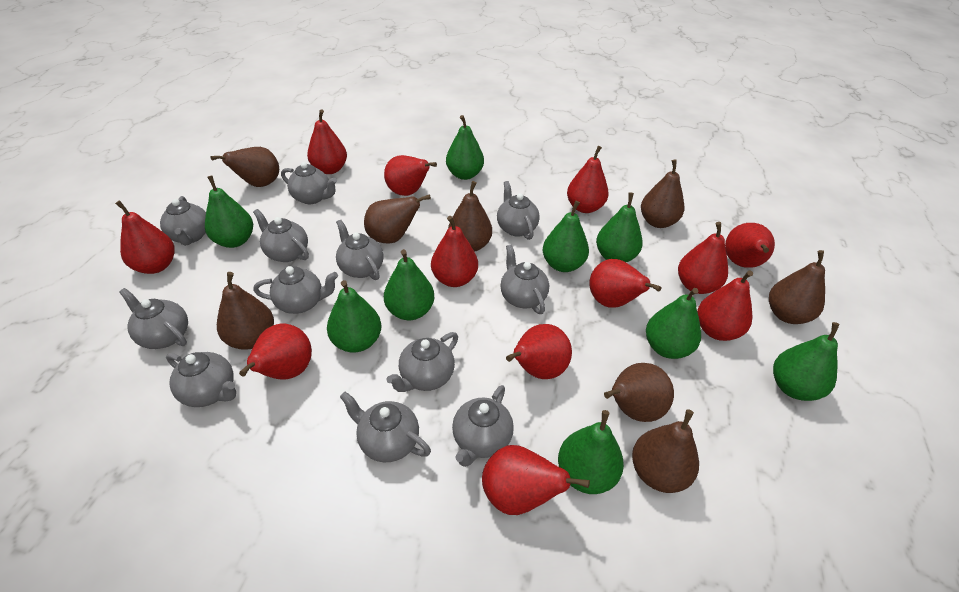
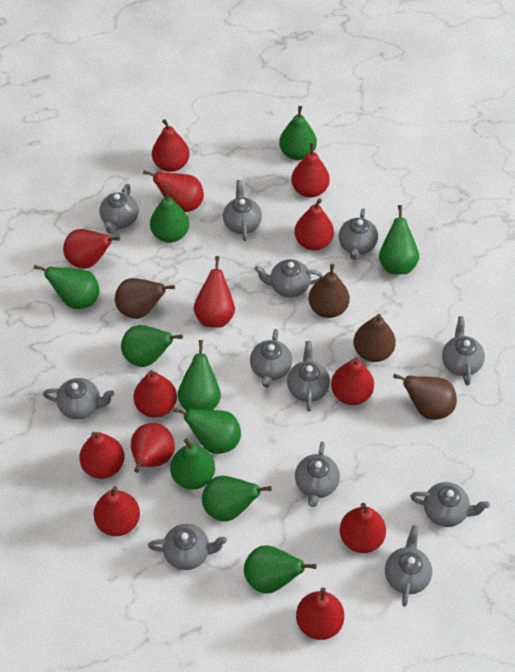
brown pear: [211,147,279,187] [217,272,274,350] [364,194,431,244] [448,181,492,252] [604,363,674,422] [632,409,699,493] [641,160,684,228] [769,250,825,324] = 8 -> [115,278,175,319] [309,264,350,318] [353,314,396,362] [393,374,457,420] = 4
green pear: [205,175,253,248] [327,280,381,352] [384,249,434,320] [446,115,484,180] [543,200,589,272] [558,410,624,494] [596,193,643,262] [646,288,701,359] [773,322,839,401] = 9 -> [33,264,100,309] [121,325,183,367] [150,188,189,243] [170,438,215,490] [173,407,241,454] [178,340,221,411] [202,476,272,522] [244,545,317,594] [279,106,317,160] [379,205,419,274] = 10
red pear: [115,200,175,274] [239,324,312,379] [307,110,347,174] [384,155,437,196] [431,216,478,287] [482,445,590,515] [506,324,572,379] [567,146,609,213] [589,259,662,308] [678,222,728,294] [697,270,753,341] [725,223,775,268] = 12 -> [63,229,120,269] [80,432,124,479] [94,486,140,536] [131,423,175,472] [134,370,177,418] [143,170,204,212] [152,119,189,172] [194,256,235,328] [291,143,330,197] [294,198,334,250] [296,588,344,640] [331,357,374,405] [340,503,386,553] = 13

